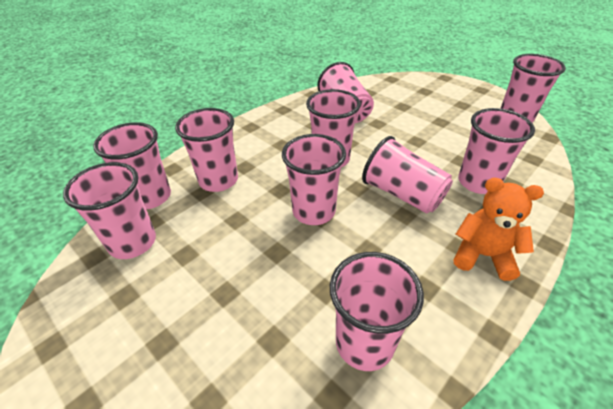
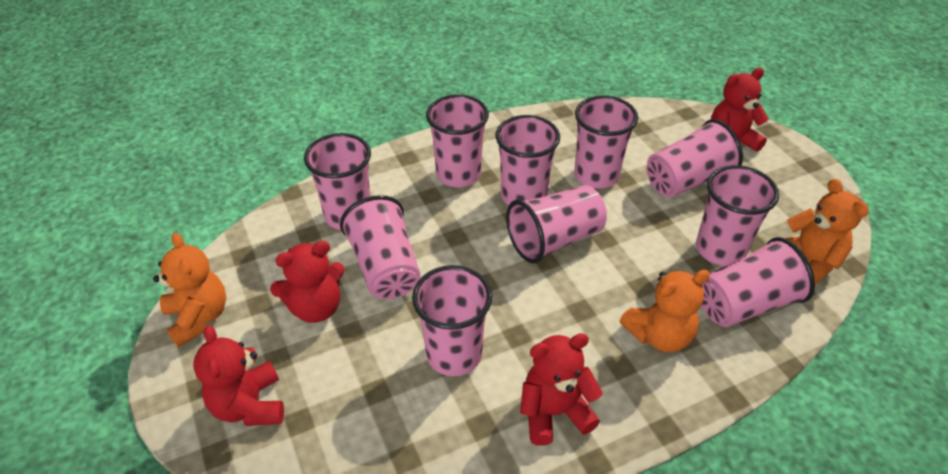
orange teddy bear: [454,178,544,281] = 1 -> [153,233,226,347] [619,270,710,352] [785,179,869,284] = 3
red teddy bear: none = 0 -> [193,325,284,426] [270,241,345,323] [520,333,603,446] [711,68,769,152] = 4

